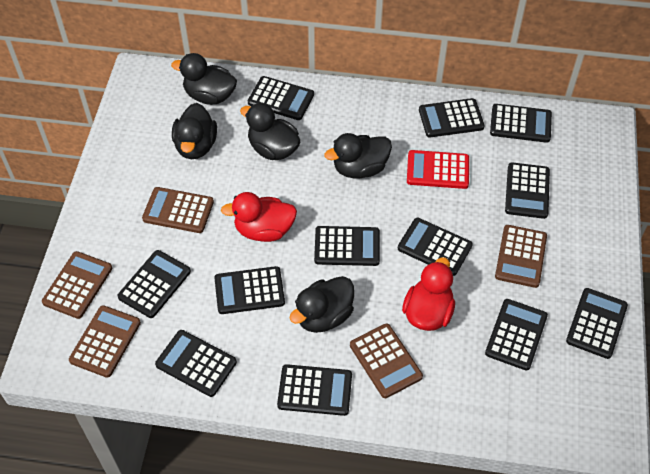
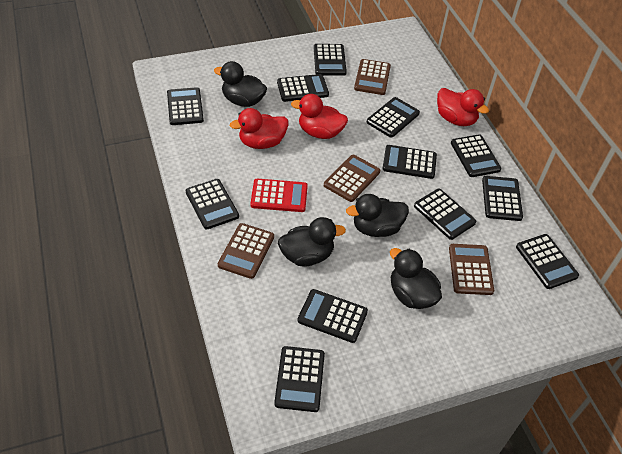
black duck: [171,53,237,105] [172,103,217,159] [240,103,300,160] [290,276,354,333] [324,133,392,179] = 5 -> [214,61,267,107] [278,217,346,267] [346,194,409,237] [390,248,442,309] = 4
brown calculator: [42,251,112,319] [69,305,141,378] [142,187,214,233] [350,324,423,398] [495,225,547,288] = 5 -> [218,223,274,279] [324,155,380,202] [354,59,391,95] [449,244,494,295] = 4
red duck: [221,192,297,242] [402,257,455,331] = 2 -> [230,108,288,149] [291,94,348,139] [437,88,489,126] = 3

